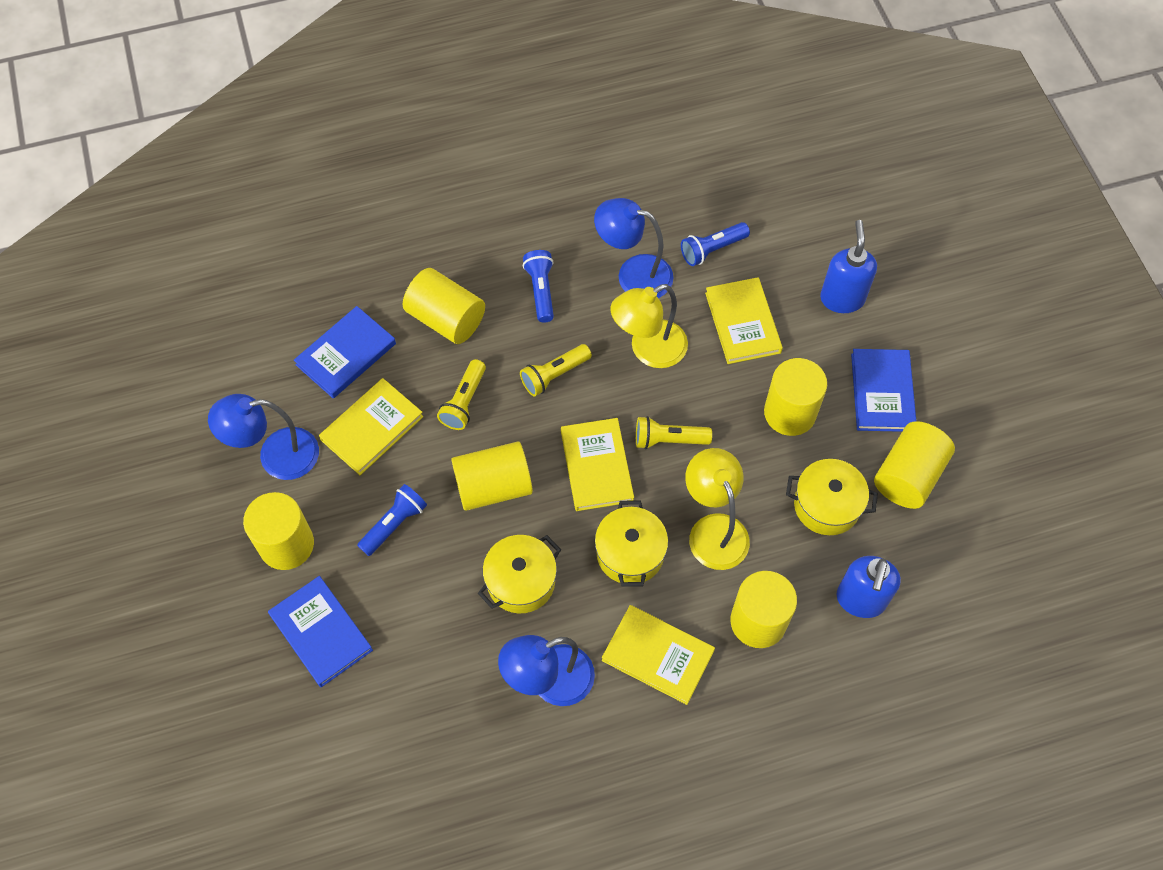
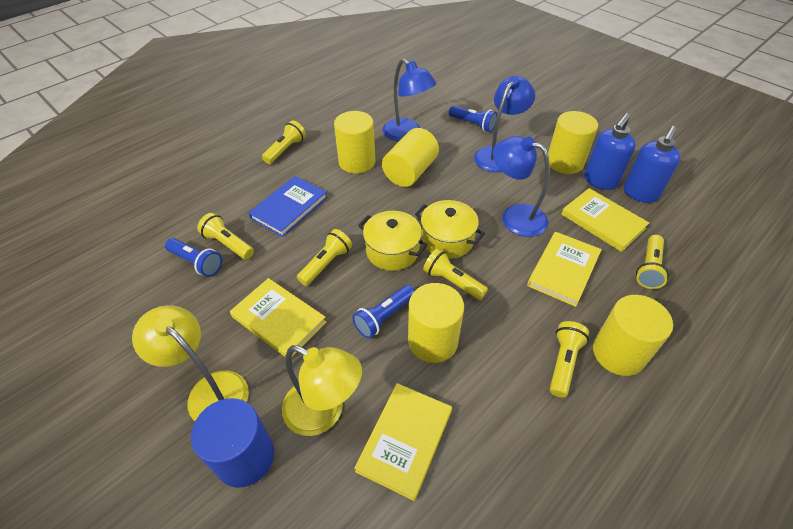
blue book: [268,576,373,687] [294,306,396,398] [851,349,916,432] = 3 -> [248,176,328,237] = 1
blue cylinder: none = 0 -> [191,398,274,488] = 1
yellow cylinder: [243,492,314,570] [403,268,485,344] [452,442,533,511] [731,571,797,648] [764,358,827,436] [874,421,955,509] = 6 -> [334,111,375,173] [382,128,439,187] [408,283,464,363] [548,111,598,174] [593,295,673,376] = 5
yellow flashlight: [437,359,486,430] [520,344,592,396] [636,416,712,449] = 3 -> [197,213,254,260] [262,121,306,164] [297,229,352,286] [423,249,488,300] [550,321,589,398] [636,235,669,289] = 6
yellow pot: [478,535,561,613] [595,501,668,587] [786,459,878,535] = 3 -> [358,211,428,271] [415,200,485,259] = 2

